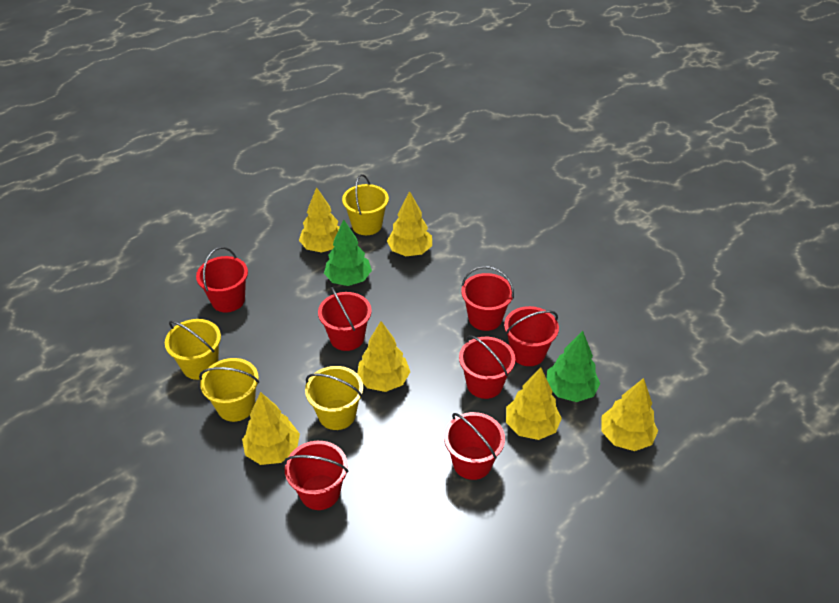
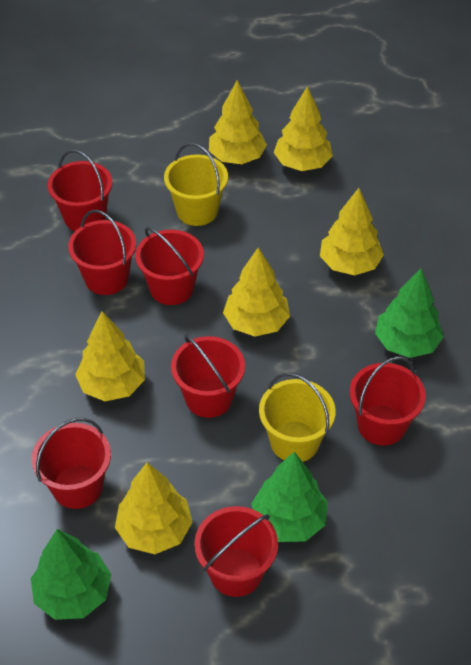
green tree: [324,219,372,286] [547,331,600,402] = 2 -> [31,529,111,620] [251,452,328,542] [375,269,444,358] = 3
yellow bucket: [165,319,221,380] [199,358,259,422] [305,366,363,430] [342,174,389,235] = 4 -> [164,143,228,226] [259,373,336,462] = 2

